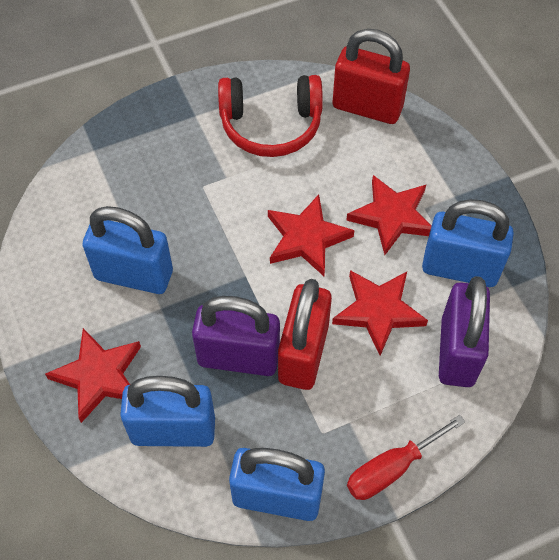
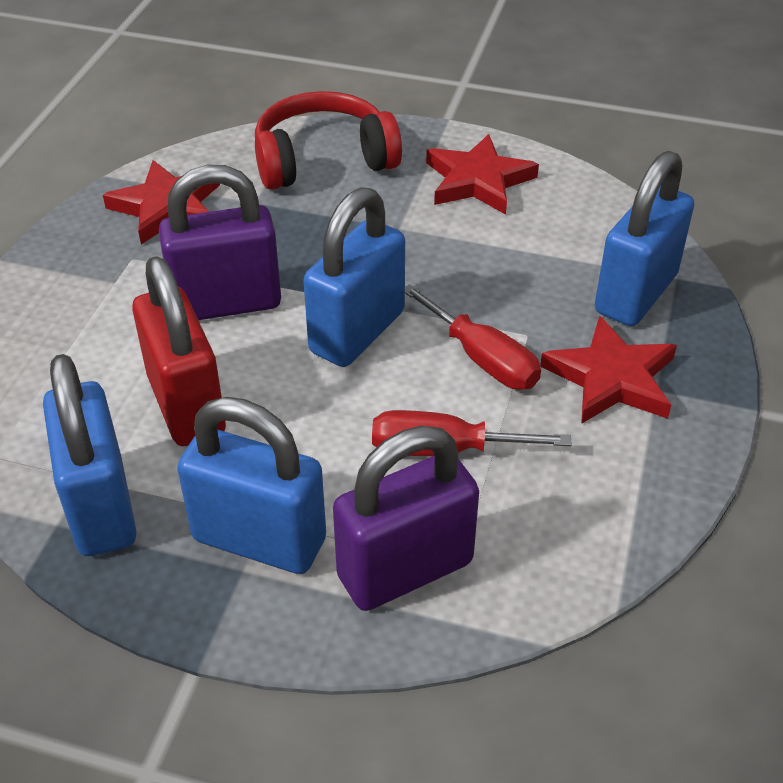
red padlock: [278,279,332,390] [332,29,410,124] = 2 -> [132,256,226,446] = 1
red screwdriver: [347,415,465,500] = 1 -> [372,410,572,456] [405,284,541,390] = 2
red star: [45,328,141,423] [268,194,355,276] [332,270,428,356] [346,175,431,255] = 4 -> [103,160,220,244] [426,134,539,215] [540,316,677,424] = 3

